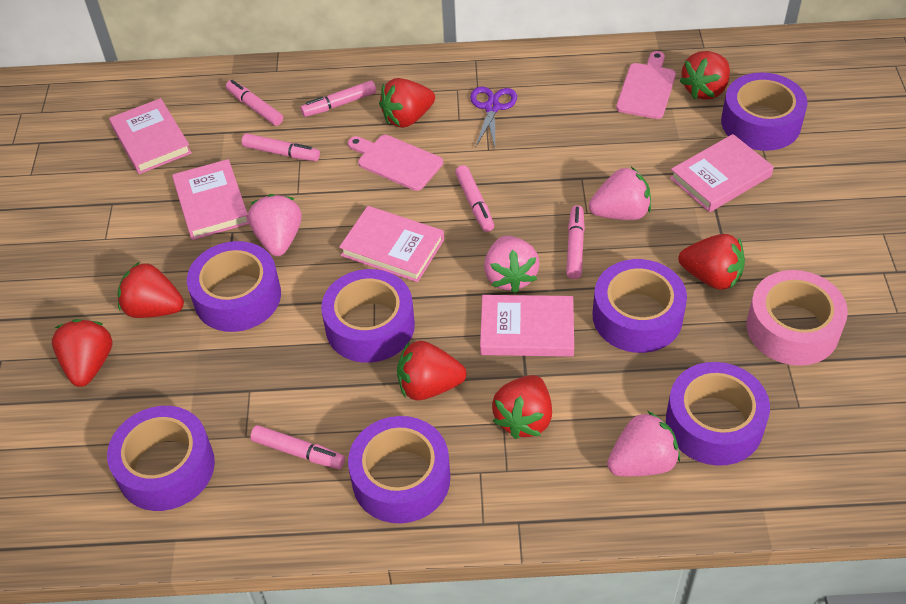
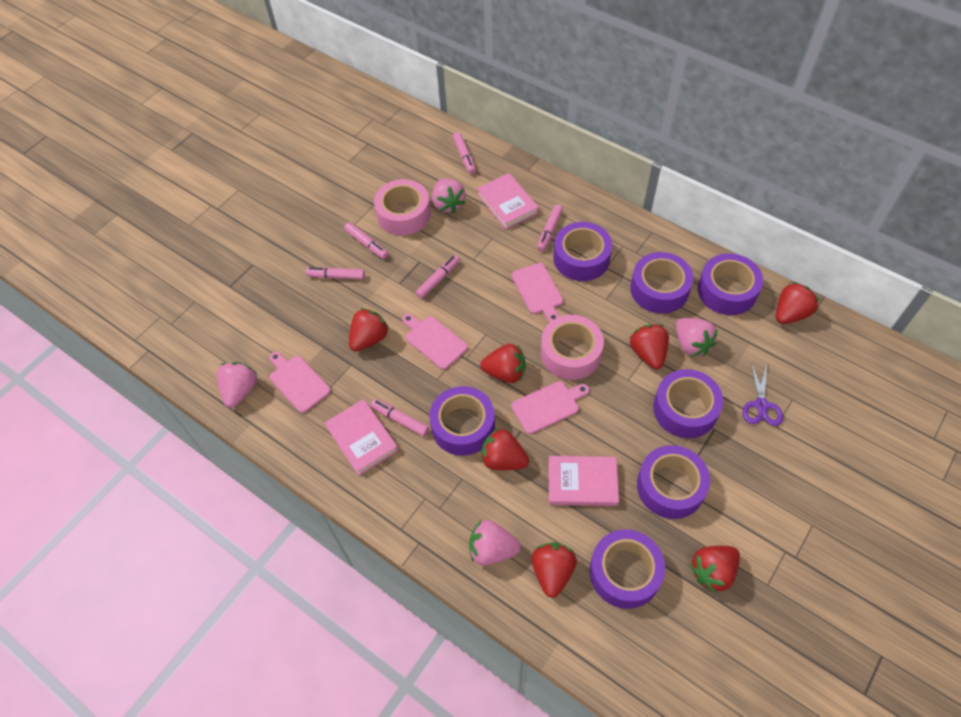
pink book: [109,98,192,174] [172,159,249,240] [339,206,444,282] [480,295,574,357] [670,134,774,212] = 5 -> [325,399,398,475] [477,173,539,229] [548,456,619,506] = 3
pink cutting board: [348,135,443,191] [616,51,676,119] = 2 -> [269,352,331,413] [402,314,468,370] [511,381,589,434] [512,263,563,323] = 4
pink tape: [746,270,848,366] = 1 -> [374,179,431,236] [541,315,604,380] = 2

